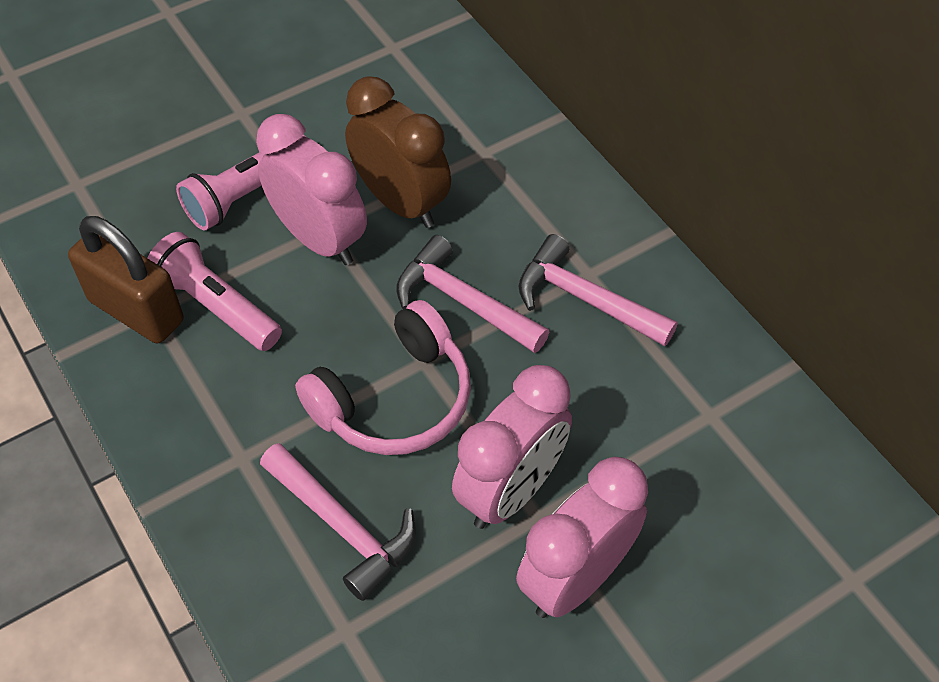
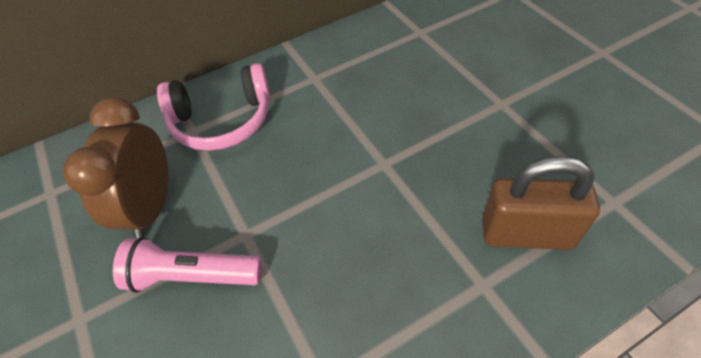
pink clock: [256,114,367,265] [452,365,572,529] [516,457,648,618] = 3 -> none = 0
pink flashlight: [147,232,282,351] [176,134,306,231] = 2 -> [113,237,262,293] = 1
pink hammer: [260,443,416,601] [396,235,549,353] [518,234,677,346] = 3 -> none = 0

